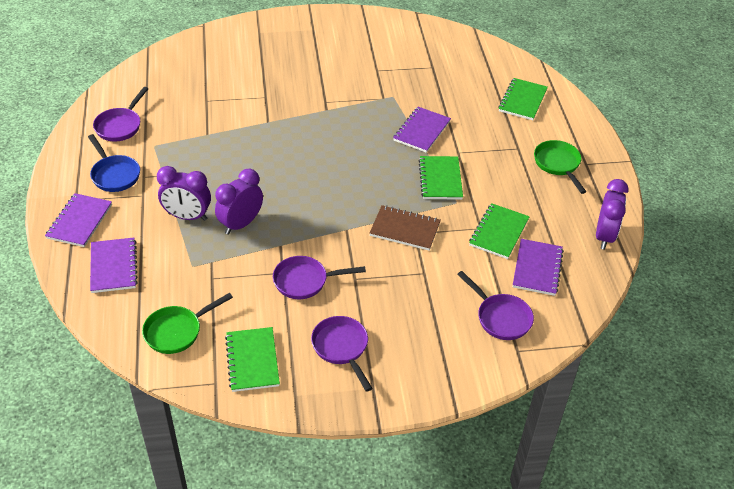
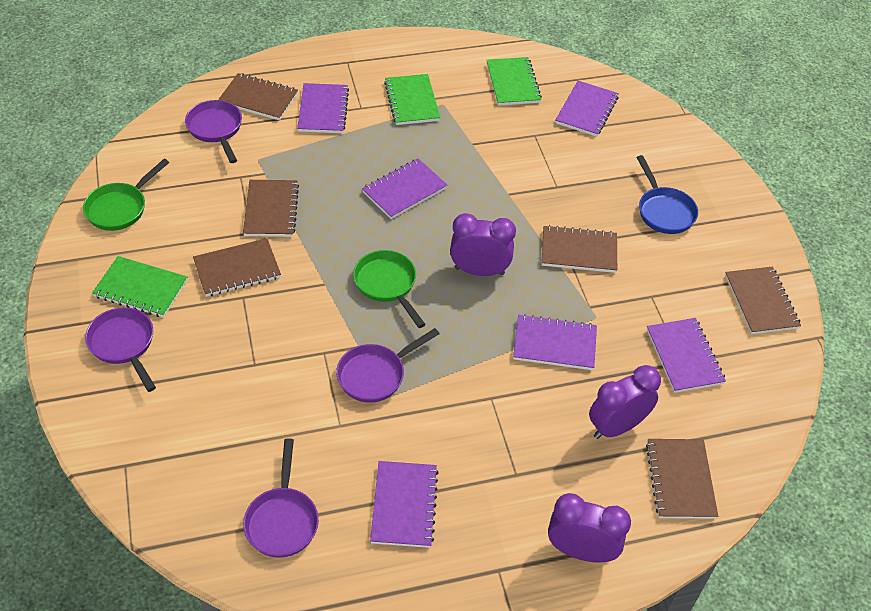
brown notebook: [370,205,441,250] = 1 -> [193,238,281,297] [218,73,298,120] [243,180,299,237] [542,225,617,273] [646,439,718,519] [725,267,801,334] = 6
green notebook: [225,327,280,392] [418,156,463,200] [469,203,530,259] [498,78,548,120] = 4 -> [92,256,187,317] [384,74,440,125] [487,57,542,106] = 3
purple notebook: [45,193,112,247] [90,238,138,293] [393,107,451,153] [513,239,564,296] = 4 -> [297,83,349,133] [362,158,447,219] [370,461,439,548] [513,314,597,370] [555,81,619,137] [647,318,726,393] = 6

